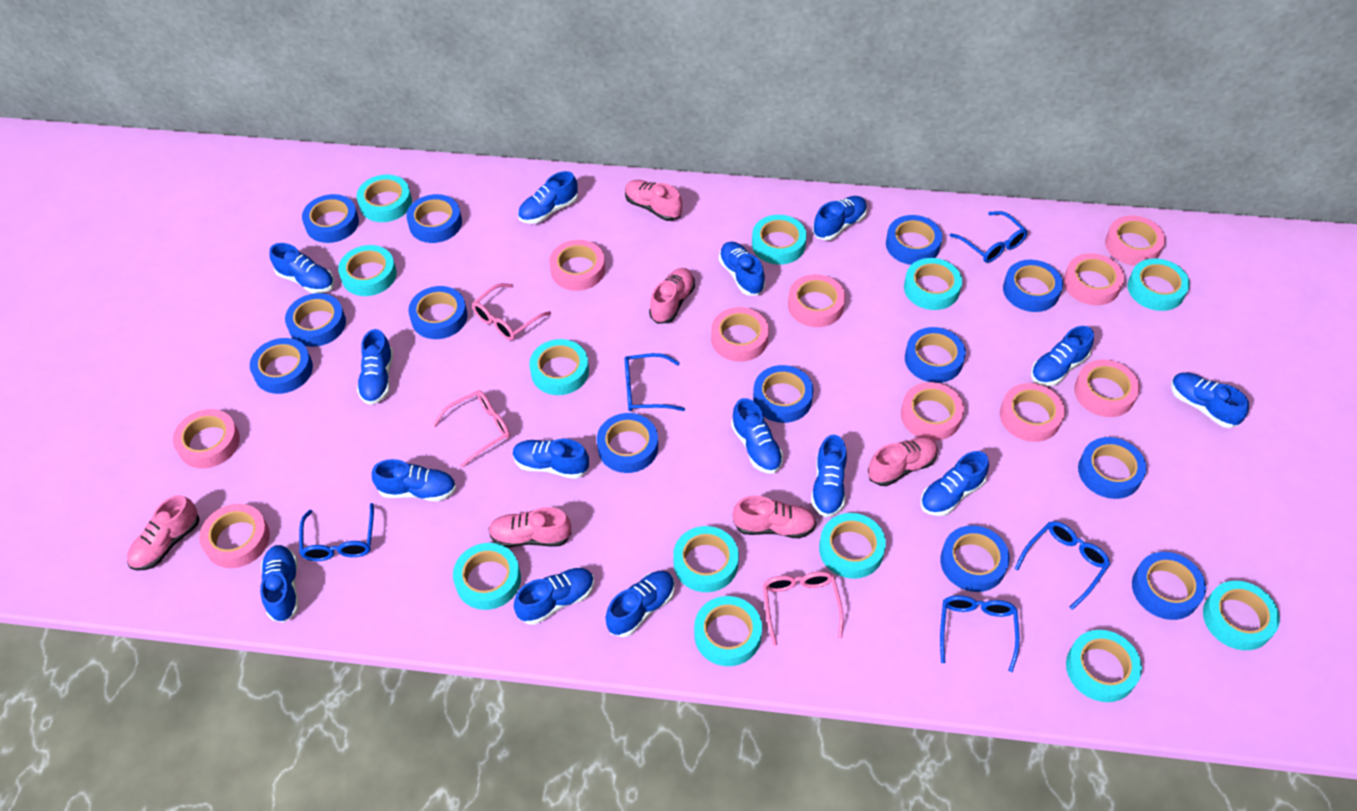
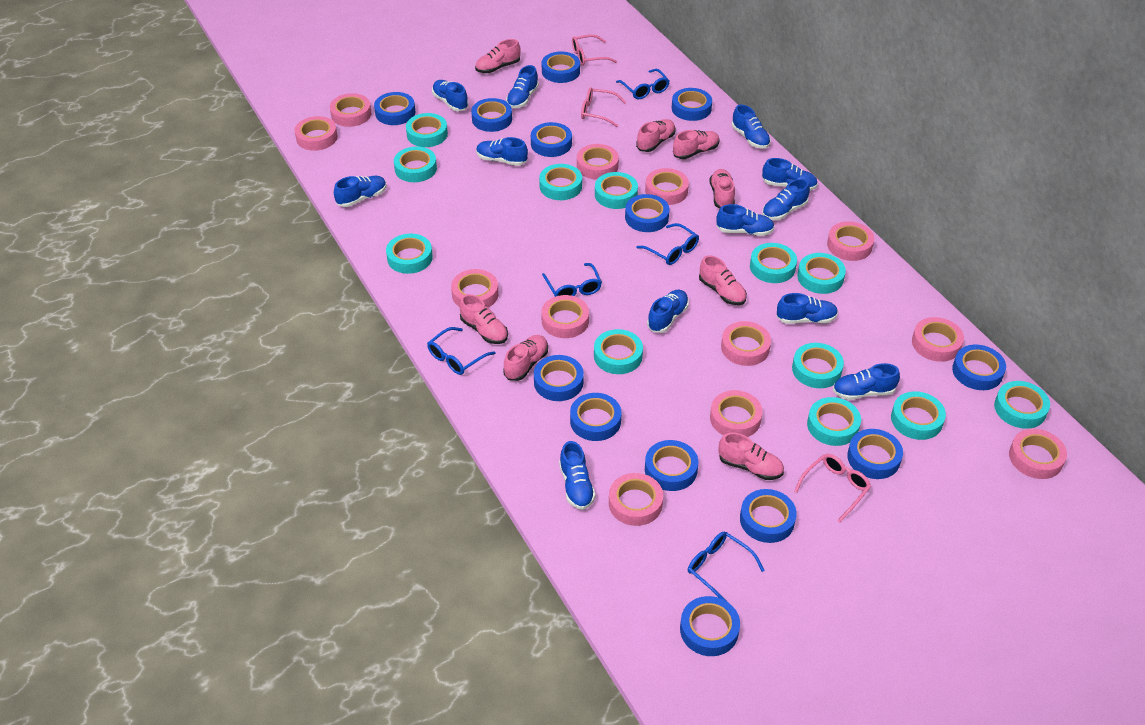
blue shoe: [260,545,299,622] [270,243,334,293] [357,329,393,405] [372,459,456,502] [513,439,589,479] [514,568,594,625] [518,171,578,224] [606,571,675,637] [719,242,765,295] [731,398,783,474] [811,435,847,517] [813,196,867,241] [921,451,989,516] [1031,326,1094,386] [1171,373,1249,428] = 15 -> [334,176,387,207] [432,80,469,111] [476,137,528,166] [506,65,539,108] [559,441,595,510] [647,290,689,333] [716,204,774,236] [732,104,771,149] [762,158,818,191] [762,179,810,220] [776,293,838,324] [833,363,900,400] = 12
pink shoe: [127,495,200,571] [488,507,572,548] [625,180,682,221] [649,268,695,324] [733,495,816,538] [868,437,938,486] = 6 -> [459,294,508,344] [475,39,521,73] [503,335,548,381] [636,119,676,152] [673,130,720,159] [699,255,747,305] [709,169,735,208] [718,433,784,480] = 8
pink tape: [173,409,240,469] [199,504,270,568] [549,240,605,291] [711,307,769,362] [788,274,845,327] [901,382,964,441] [1000,383,1065,442] [1064,253,1124,305] [1074,360,1140,417] [1105,216,1165,266] = 10 -> [295,116,337,151] [330,93,371,127] [451,269,498,308] [541,295,589,338] [577,144,619,180] [609,473,663,526] [645,168,689,205] [710,390,763,437] [721,321,771,366] [827,221,874,261] [912,317,964,362] [1009,429,1067,479] = 12

